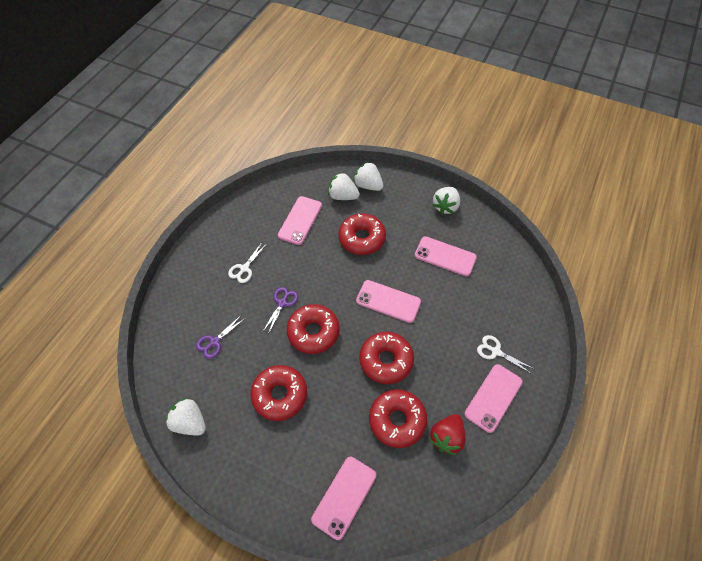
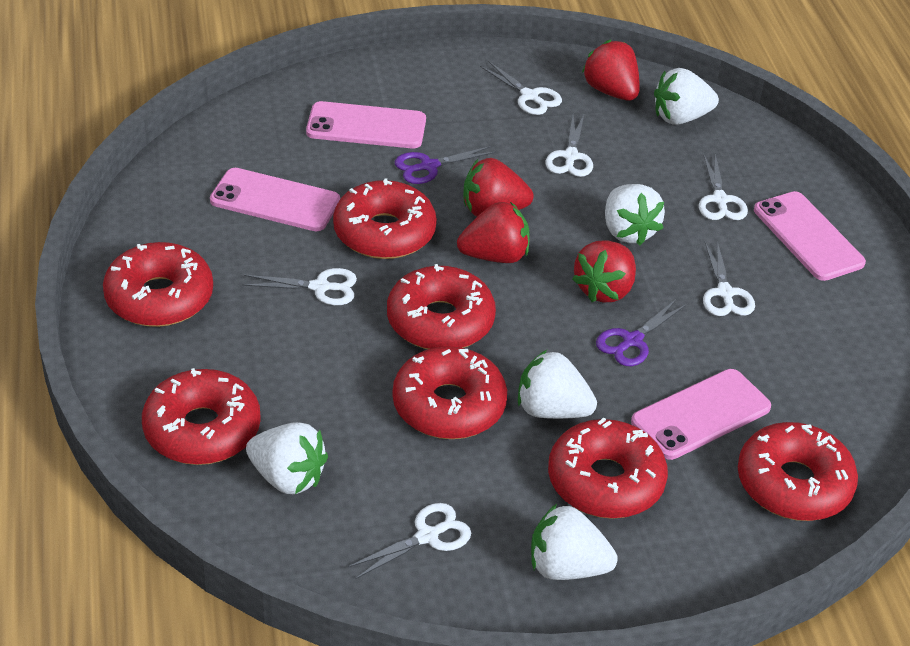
pink phone: [278,196,322,245] [311,457,376,540] [356,280,421,323] [414,236,477,276] [464,364,523,433] = 5 -> [210,168,340,231] [306,101,426,148] [631,369,771,460] [754,191,866,281] = 4
red donut: [250,365,307,421] [287,304,339,354] [338,213,386,255] [359,332,414,384] [369,390,427,448] = 5 -> [103,242,213,327] [142,368,261,465] [333,179,437,259] [387,264,496,349] [392,346,507,439] [548,417,668,519] [738,422,858,521] = 7
red strawberry: [430,414,466,455] = 1 -> [457,202,530,263] [463,158,534,217] [572,240,636,303] [582,40,640,101] = 4
white scissors: [228,243,266,283] [477,335,534,374] = 2 -> [242,268,357,305] [347,503,471,579] [480,61,562,115] [546,115,593,177] [699,154,748,220] [703,241,755,316] = 6
white strawberry: [165,398,206,436] [328,173,360,200] [353,162,383,191] [433,187,460,214] = 4 -> [246,422,328,494] [518,350,597,419] [531,504,618,580] [605,184,665,246] [654,68,719,125] = 5

